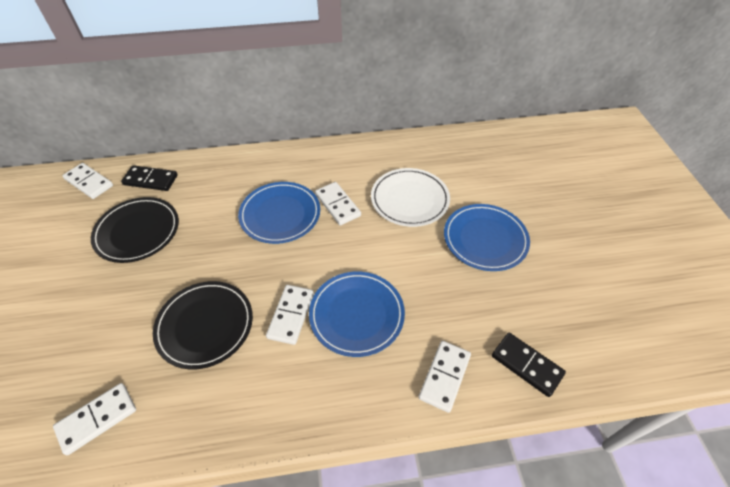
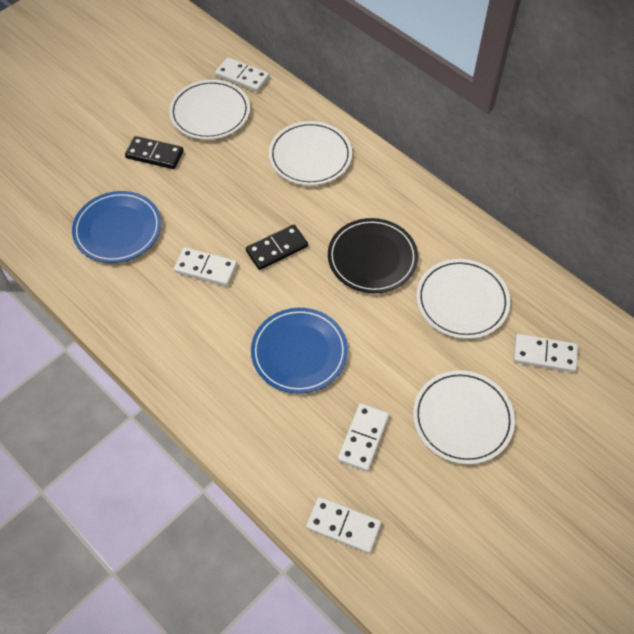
black plate: [91,197,179,263] [153,281,253,370] = 2 -> [328,218,418,293] = 1
blue plate: [238,182,320,244] [309,272,405,357] [444,204,530,271] = 3 -> [72,191,161,263] [251,308,348,394] = 2
white plate: [371,168,450,227] = 1 -> [169,80,250,140] [269,121,352,185] [413,370,515,464] [416,259,510,339] = 4

